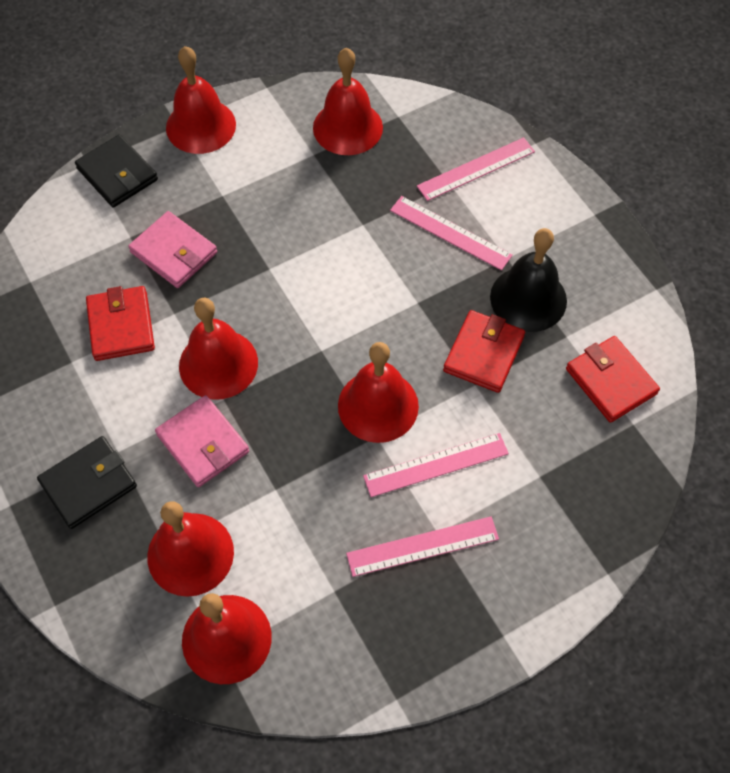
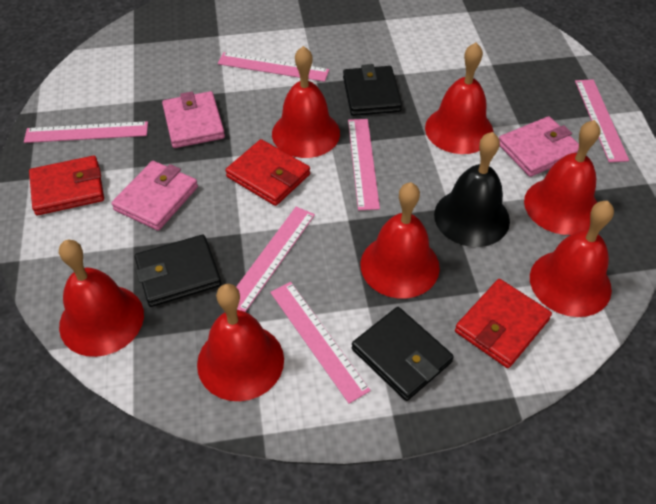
black wallet: [37,436,137,529] [75,135,158,208] = 2 -> [135,235,221,307] [343,64,402,116] [352,307,454,401] = 3
pink ruler: [346,516,499,577] [363,433,509,497] [390,196,513,271] [417,137,535,201] = 4 -> [24,121,148,143] [218,52,329,82] [236,207,315,312] [270,282,371,404] [348,119,380,210] [575,80,629,162] = 6
pink wallet: [128,211,217,288] [155,395,249,487] = 2 -> [111,161,198,231] [162,91,225,148] [499,116,579,177] = 3
red bell: [147,502,234,597] [166,46,236,154] [179,297,258,400] [182,593,272,684] [313,48,383,155] [338,342,419,443] = 6 -> [59,240,144,357] [197,284,284,401] [272,46,340,158] [361,182,440,298] [425,42,494,154] [524,120,600,235] [530,201,614,317] = 7

